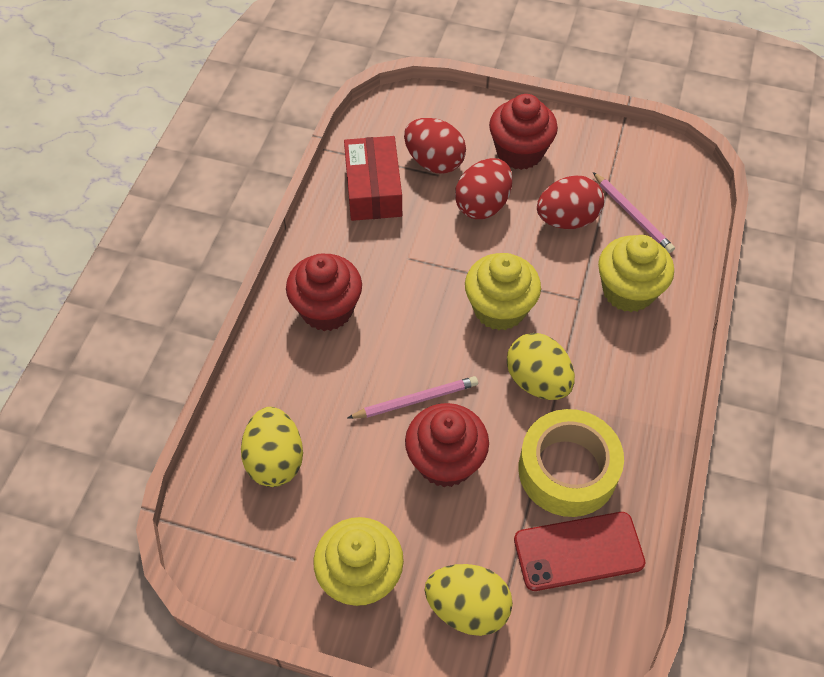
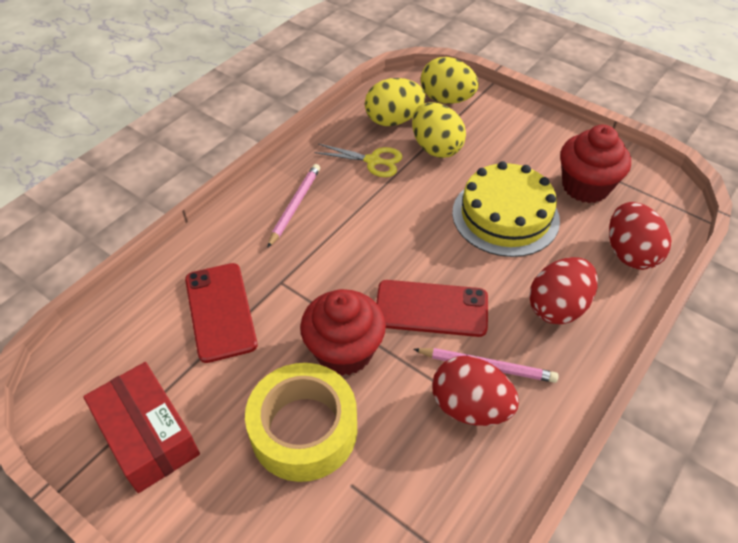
red cupcake: [286,254,362,331] [405,403,489,487] [489,94,558,170] = 3 -> [300,289,386,376] [560,125,631,203] = 2
red phone: [514,512,645,591] = 1 -> [185,263,258,363] [376,280,488,337] = 2
yellow cake: none = 0 -> [452,161,560,257] = 1
yellow cupcake: [313,517,404,606] [465,253,541,330] [598,235,674,312] = 3 -> none = 0
yellow scissors: none = 0 -> [314,144,402,177] = 1

